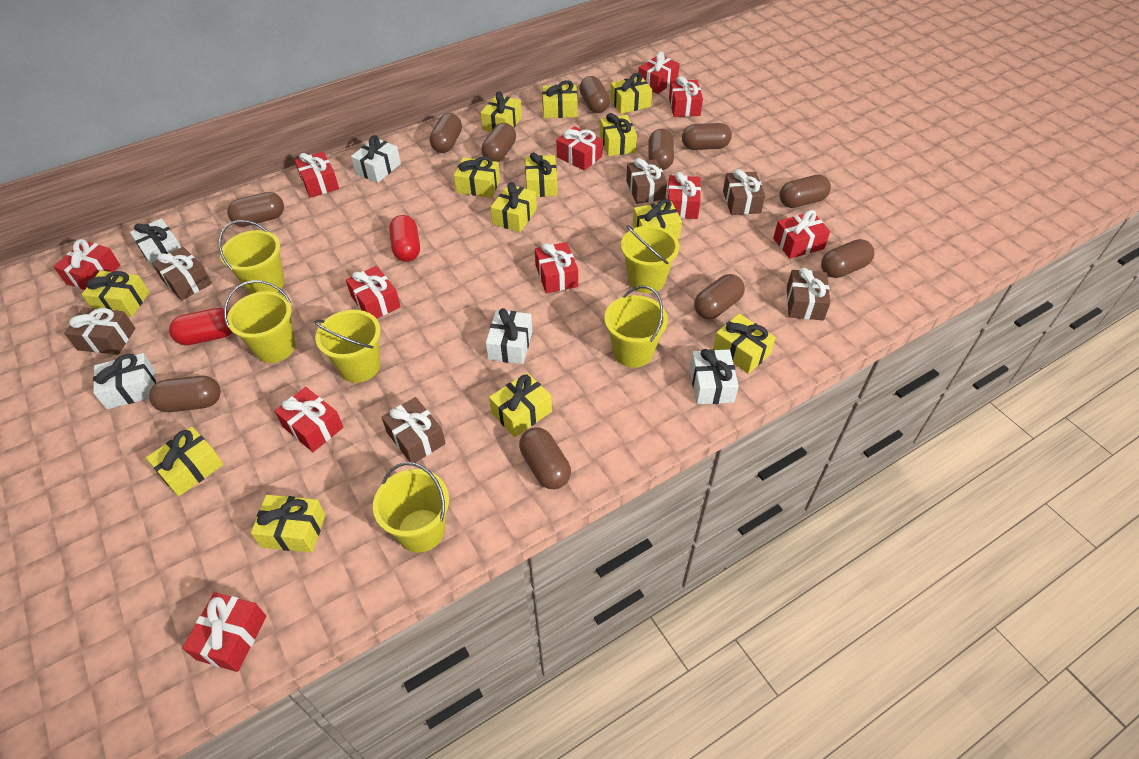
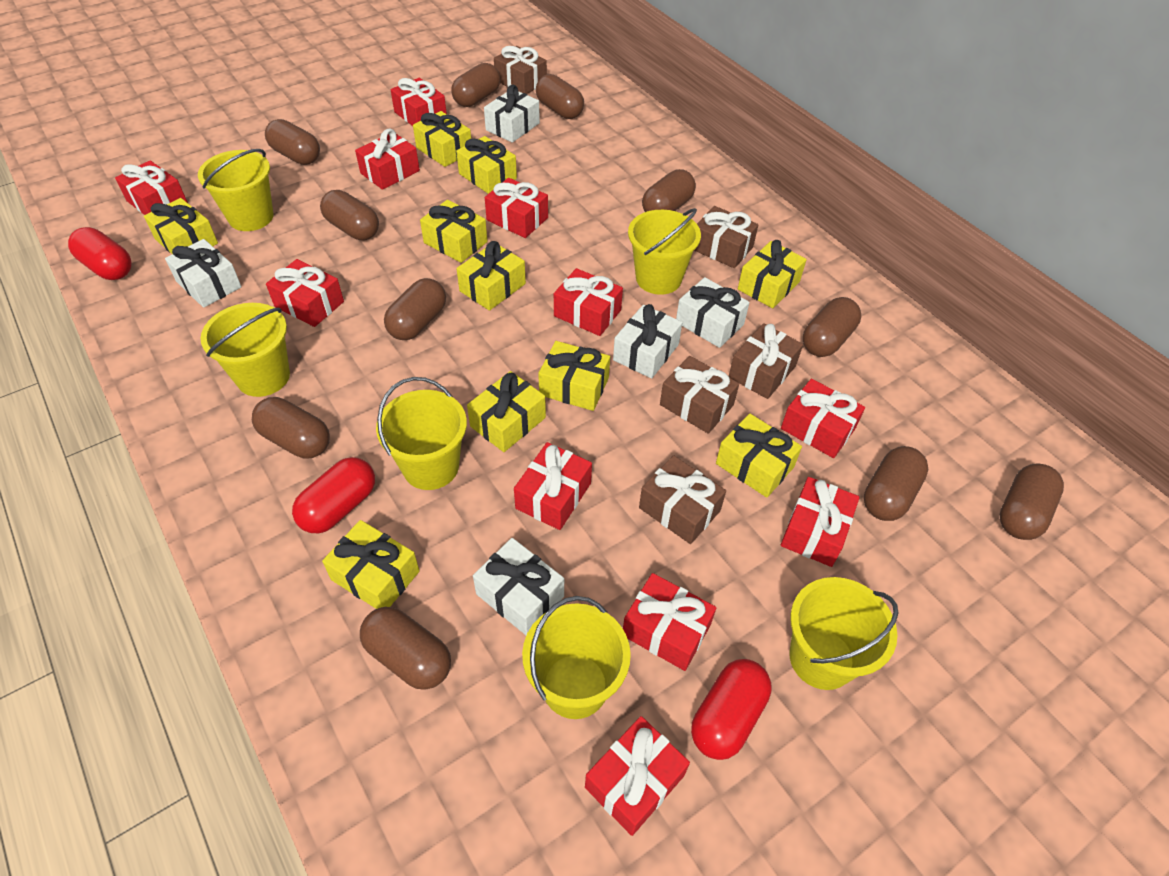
brown gift: [64,307,136,355] [152,247,212,301] [382,397,446,463] [626,158,667,204] [723,169,765,215] [787,268,830,320] = 6 -> [494,46,547,94] [639,455,726,544] [660,356,739,434] [694,206,758,268] [729,323,803,399] = 5
red capsule: [169,308,232,345] [389,215,420,262] = 2 -> [68,227,132,280] [292,457,375,533] [691,659,771,760] = 3
yellow gift: [82,271,150,316] [146,427,224,496] [251,495,326,553] [454,156,500,198] [481,91,522,132] [489,373,552,437] [491,182,537,232] [525,152,558,197] [542,80,578,118] [600,113,637,156] [610,73,652,114] [633,199,682,239] [713,314,776,374] = 13 -> [144,198,218,254] [322,520,420,609] [413,111,471,167] [420,200,487,263] [456,136,517,194] [456,241,526,311] [467,371,546,452] [538,341,610,411] [716,413,802,498] [738,240,807,308] = 10

